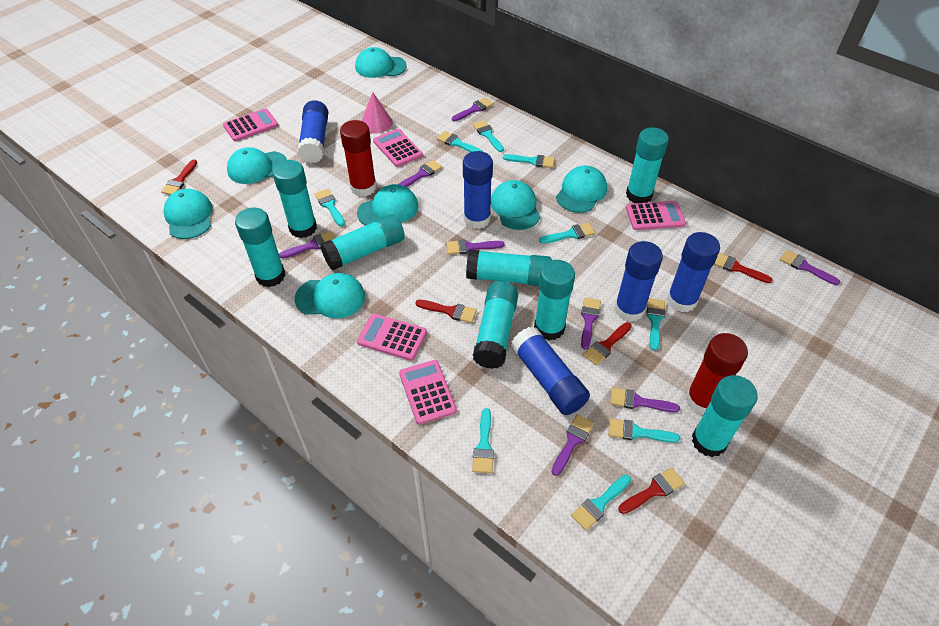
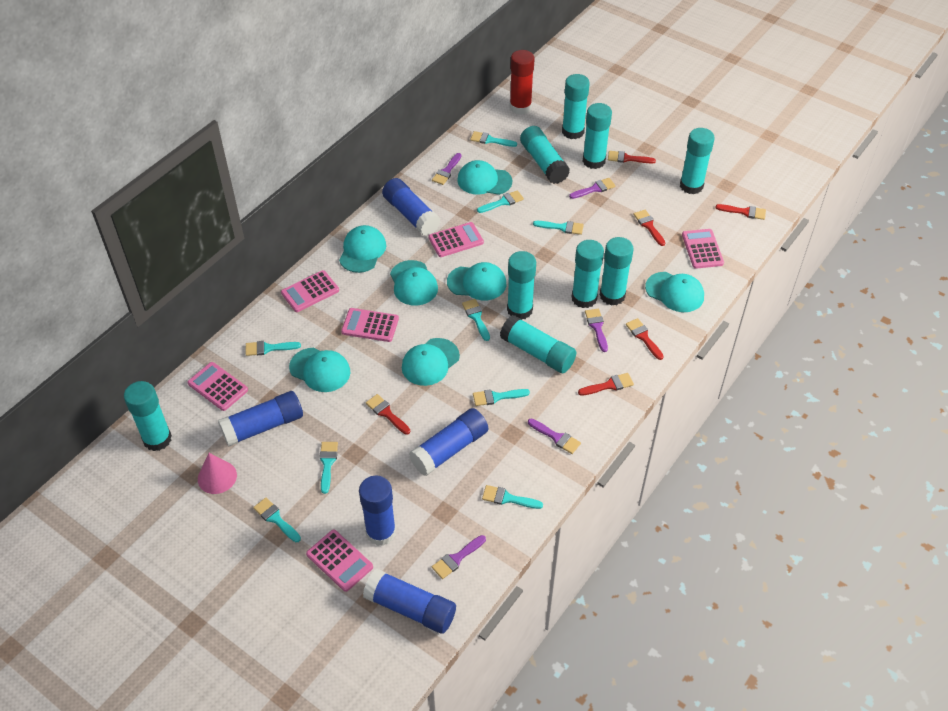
pink calculator: [223,108,278,142] [357,314,427,361] [373,129,423,167] [399,360,457,425] [626,201,686,230] = 5 -> [187,362,248,411] [281,270,339,312] [306,530,373,592] [341,308,399,342] [429,222,484,257] [682,229,724,269] = 6
purple brush: [279,232,335,259] [399,160,442,187] [447,239,504,255] [452,97,494,121] [551,414,594,476] [581,298,601,350] [610,388,680,413] [780,250,840,285] = 8 -> [432,153,462,185] [432,535,486,579] [528,418,581,454] [569,178,616,199] [585,309,608,352] = 5
red brush: [161,159,197,195] [415,300,477,323] [583,322,632,366] [618,467,685,514] [714,253,773,283] = 5 -> [366,394,410,435] [578,373,634,396] [608,151,656,163] [626,318,664,360] [634,210,665,246] [715,204,766,220] = 6
red glue stick: [340,120,377,197] [685,333,748,415] = 2 -> [510,50,534,115] = 1
turquoise glue stick: [235,208,285,287] [273,160,317,238] [320,214,405,270] [466,250,552,286] [473,281,518,369] [534,260,575,340] [626,127,669,203] [692,375,758,457] = 8 -> [124,381,172,451] [500,315,577,373] [507,251,536,319] [520,126,570,184] [562,74,590,139] [572,240,604,308] [582,103,612,169] [600,237,634,305] [680,128,715,194] = 9

